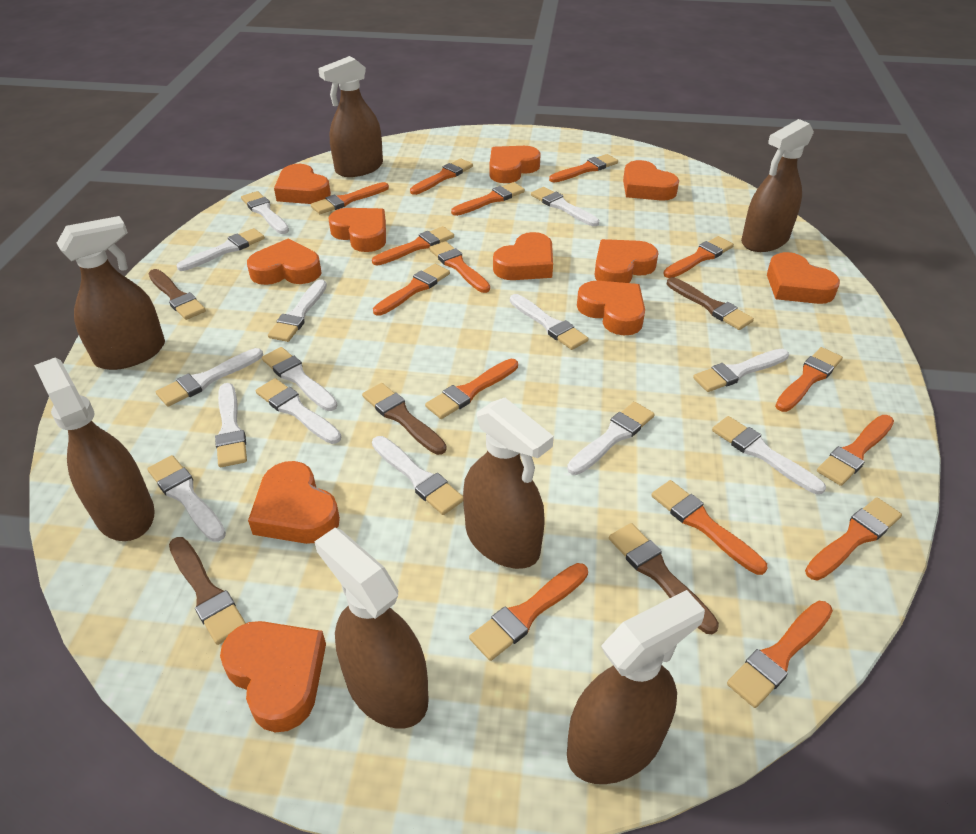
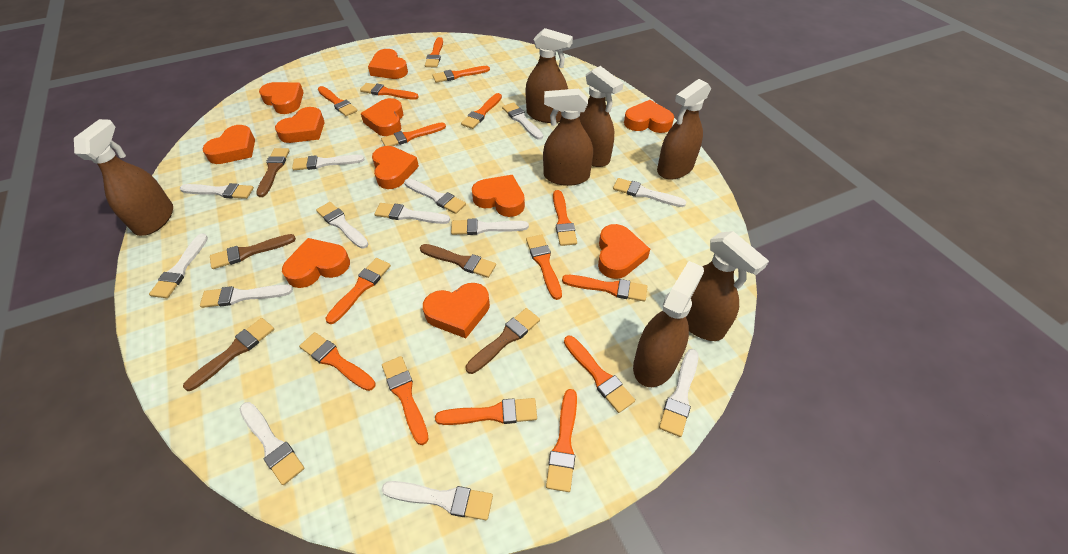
white brush: [147,455,226,542] [156,348,263,407] [177,228,265,271] [215,383,247,467] [241,191,289,234] [256,378,341,444] [262,347,337,411] [268,279,327,342] [372,436,463,515] [510,294,588,350] [531,187,599,226] [567,402,655,475] [693,349,789,392] [712,416,826,495] = 14 -> [149,234,208,298] [180,183,254,199] [200,285,293,308] [240,402,304,485] [292,155,364,170] [316,202,368,249] [374,203,450,224] [382,481,493,520] [404,179,466,214] [451,218,529,235] [502,102,543,140] [613,178,686,207] [659,349,699,437] = 13

